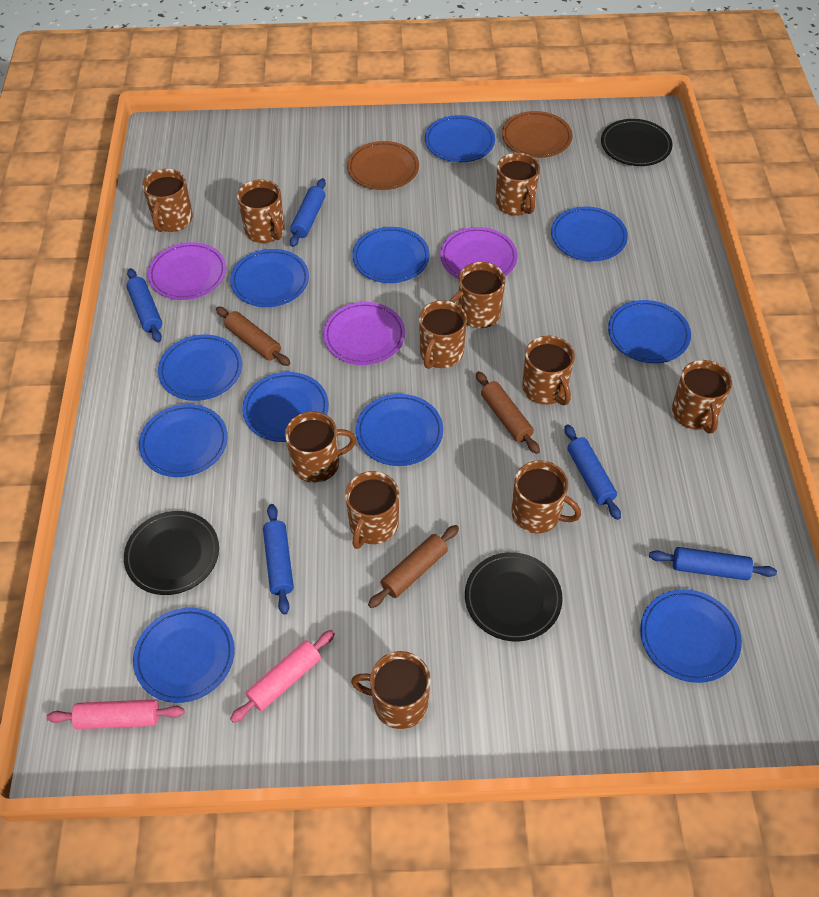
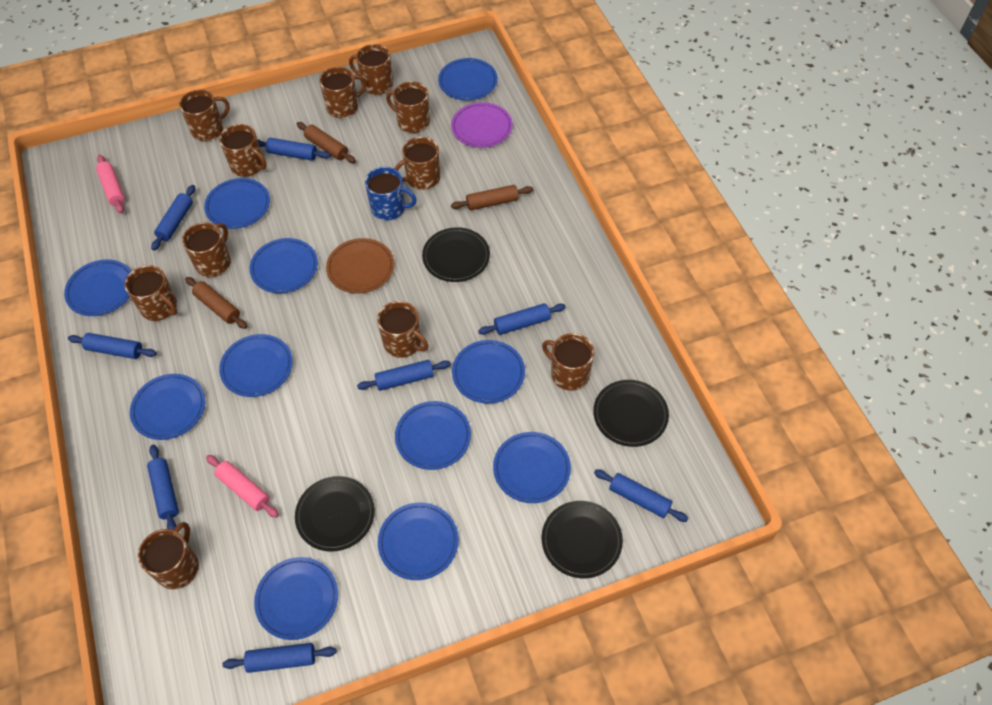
black plate: [124,511,219,595] [465,552,563,641] [601,119,673,166] = 3 -> [295,476,375,552] [422,227,490,282] [542,501,623,578] [593,380,669,447] = 4
blue mug: none = 0 -> [365,167,417,220] = 1
blue rolling pin: [126,268,162,343] [263,504,294,615] [290,178,326,247] [564,424,621,520] [649,547,777,580] = 5 -> [68,333,157,359] [147,445,179,530] [151,185,195,251] [223,643,336,673] [258,138,331,161] [357,360,451,391] [478,303,566,335] [594,469,689,522] = 8
brown plate: [347,141,419,190] [502,111,573,158] = 2 -> [326,238,394,294] = 1
purple plate: [148,242,226,300] [323,302,405,365] [440,227,518,279] = 3 -> [451,102,513,148] = 1

